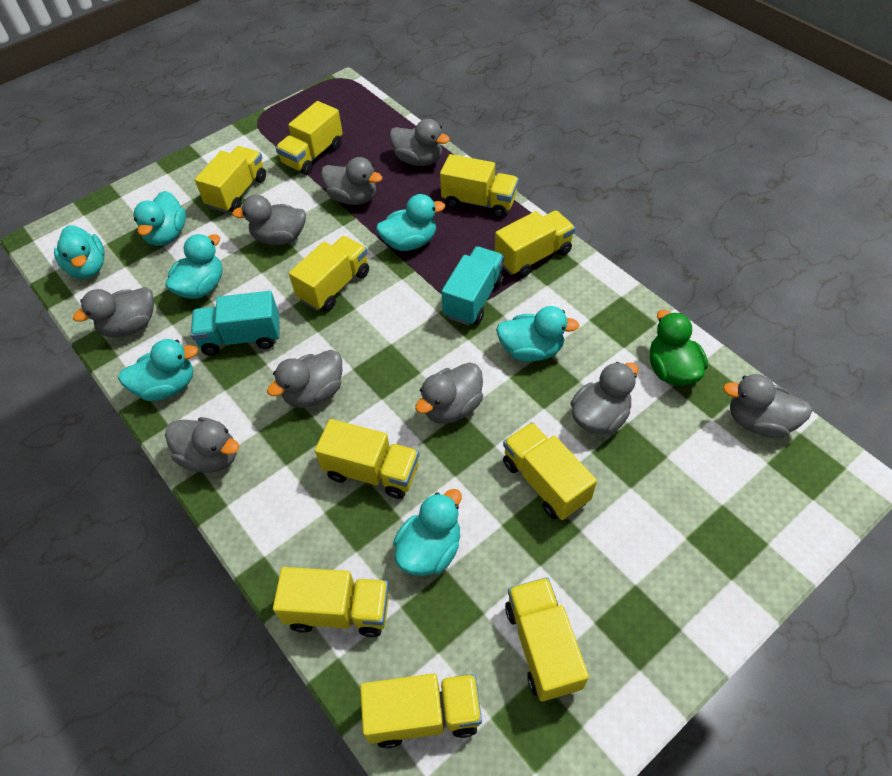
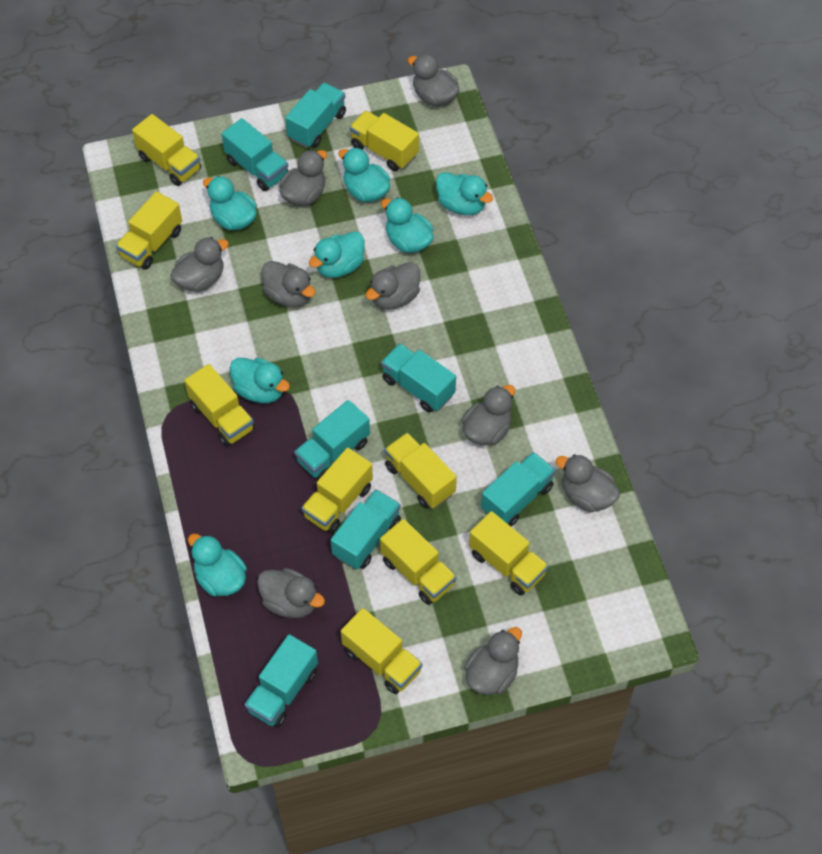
green duck: [650,310,708,386] = 1 -> none = 0
turquoise truck: [191,291,279,355] [441,247,505,326] = 2 -> [222,118,288,191] [244,634,318,728] [285,83,346,148] [294,400,370,480] [331,489,401,570] [381,343,456,413] [481,452,556,526] = 7
yellow truck: [195,146,266,213] [273,567,389,637] [276,101,343,175] [289,236,369,311] [315,419,419,499] [360,673,482,748] [440,154,519,218] [495,210,575,278] [503,422,597,520] [505,577,589,702] = 10 -> [116,191,182,270] [132,114,201,186] [184,364,255,446] [302,448,373,533] [341,608,422,694] [350,110,419,171] [380,519,457,605] [385,432,457,509] [469,511,549,595] = 9

